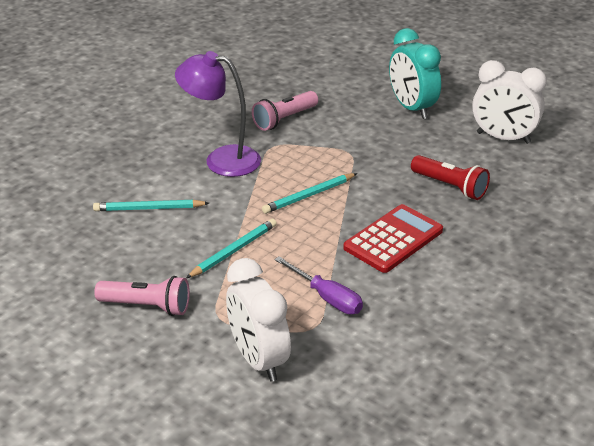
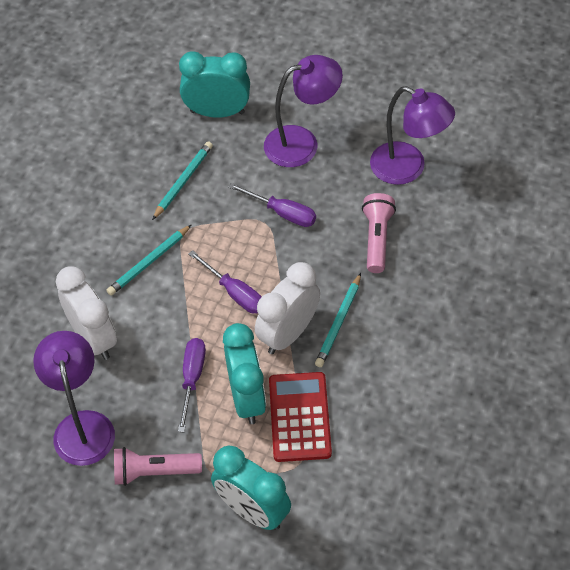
purple lamp: [175,51,261,177] = 1 -> [33,331,115,466] [264,55,343,167] [370,86,455,185] = 3
purple screwdriver: [275,256,363,314] = 1 -> [178,338,206,432] [189,250,262,313] [229,183,316,227] = 3
red flashlight: [411,155,490,200] = 1 -> none = 0
turquoise clock: [389,28,441,119] = 1 -> [179,51,250,118] [211,446,291,530] [223,323,266,424] = 3

